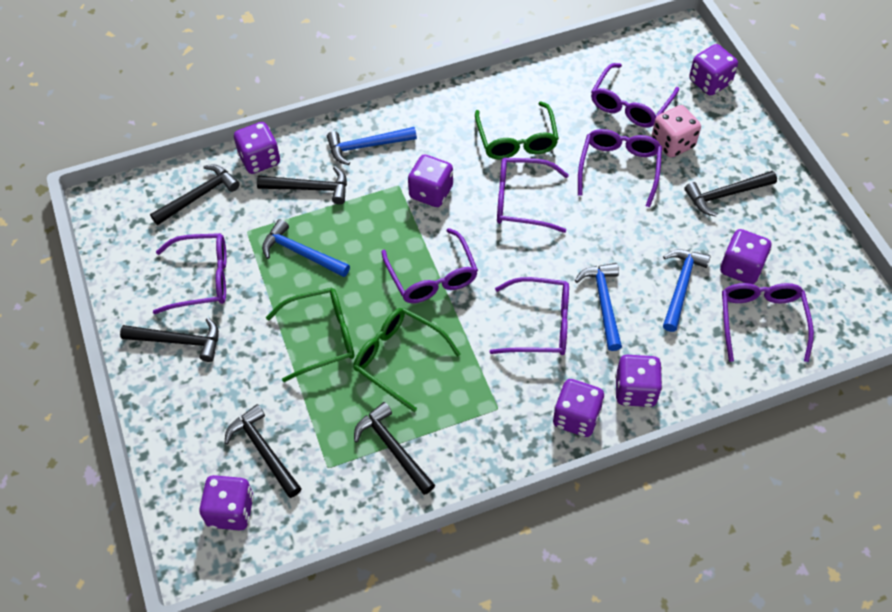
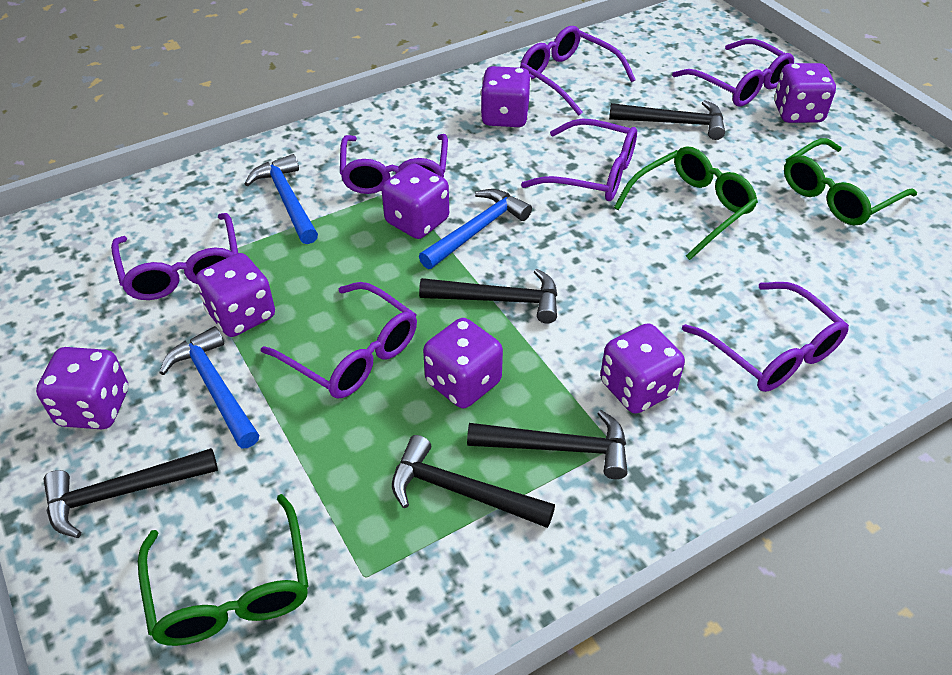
black hammer: [120,318,219,362] [150,164,240,225] [224,404,302,498] [257,167,347,205] [354,402,435,495] [684,171,777,217] = 6 -> [43,448,218,538] [392,435,555,528] [419,269,557,323] [467,410,627,479] [609,100,725,140] = 5
blue hammer: [262,219,350,277] [327,127,417,165] [575,263,622,351] [663,249,711,332] = 4 -> [159,326,259,448] [244,154,318,244] [419,189,532,269] = 3
pink dice: [652,105,701,158] = 1 -> none = 0

